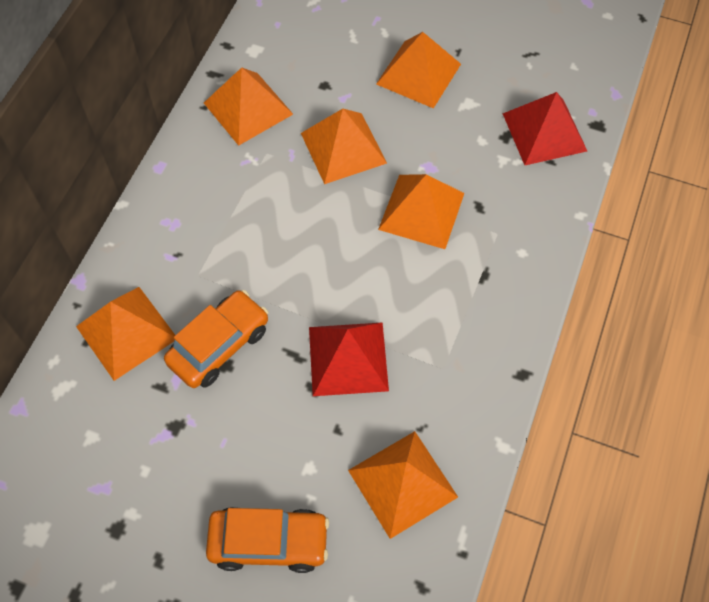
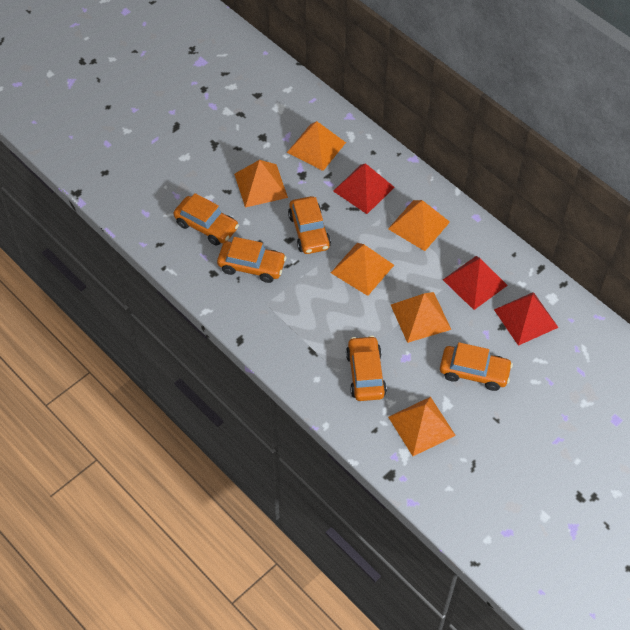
orange car: [164,290,268,388] [206,507,329,573] = 2 -> [174,193,239,246] [217,237,286,283] [288,196,331,254] [346,336,387,401] [440,342,513,391] = 5
red pyramid: [309,322,389,396] [503,92,587,165] = 2 -> [333,163,395,214] [443,256,508,310] [494,292,559,346] = 3

